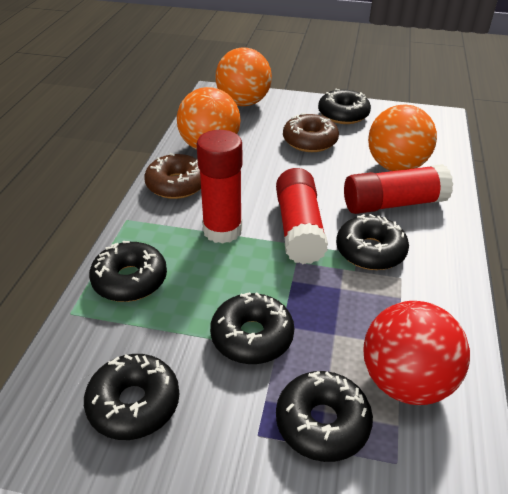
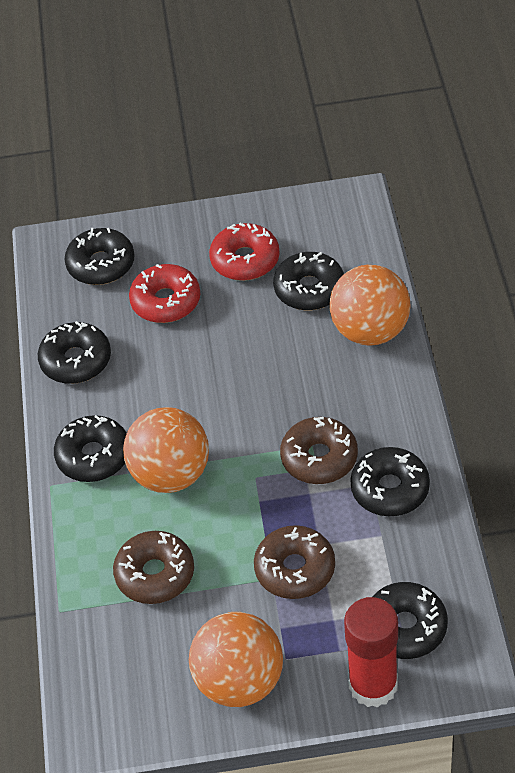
brown donut: [144,153,201,199] [283,113,339,152] = 2 -> [113,531,194,604] [254,525,335,599] [280,417,358,484] = 3
red ball: [363,301,470,405] = 1 -> none = 0
red donut: none = 0 -> [129,264,200,323] [209,223,280,281] = 2
red glue stick: [196,130,242,244] [276,168,328,264] [344,164,453,214] = 3 -> [344,597,398,708] = 1

